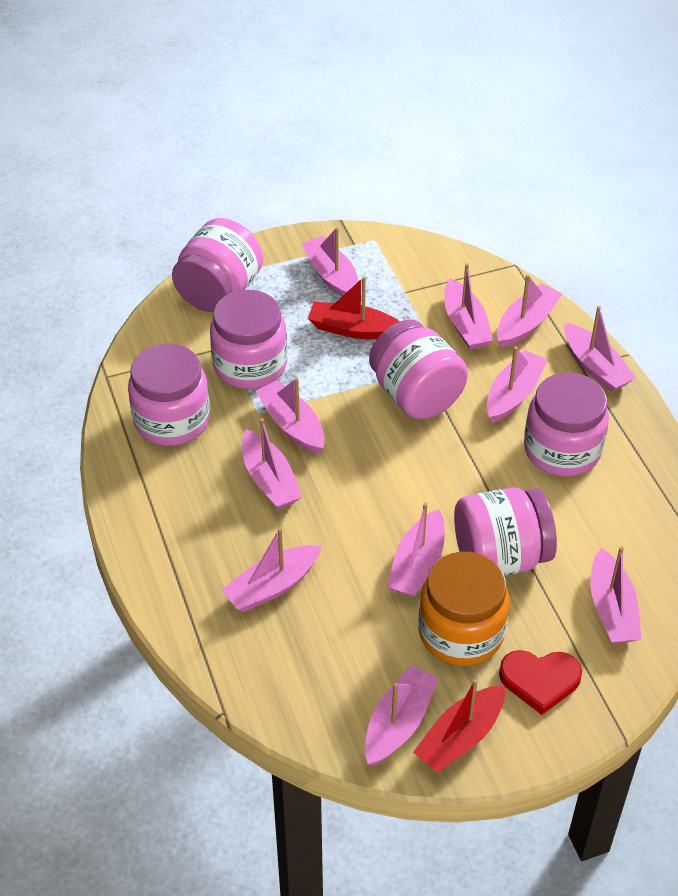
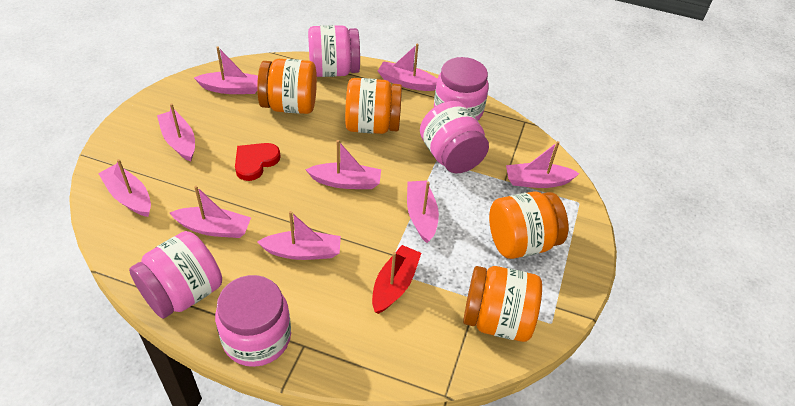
orange jar: [418,552,510,666] = 1 -> [257,59,317,114] [345,78,402,134] [463,266,542,342] [489,191,568,259] = 4
pink boat: [222,528,322,612] [242,418,302,509] [256,377,325,454] [301,227,359,297] [365,665,438,765] [387,503,445,597] [444,263,493,350] [487,346,548,423] [497,274,562,348] [564,306,636,392] [590,546,642,643] = 11 -> [98,159,151,217] [157,103,195,162] [170,186,251,238] [194,46,258,94] [257,211,341,260] [305,140,381,189] [378,44,437,91] [407,181,439,243] [506,141,580,188] = 9
pink jar: [128,344,210,446] [172,218,263,312] [210,290,287,389] [369,320,468,419] [454,488,557,576] [524,373,609,477] = 6 -> [129,231,222,319] [215,275,291,367] [308,25,360,77] [420,101,489,173] [434,57,489,121] = 5
red boat: [308,276,400,340] [413,679,505,772] = 2 -> [372,245,421,314] = 1

